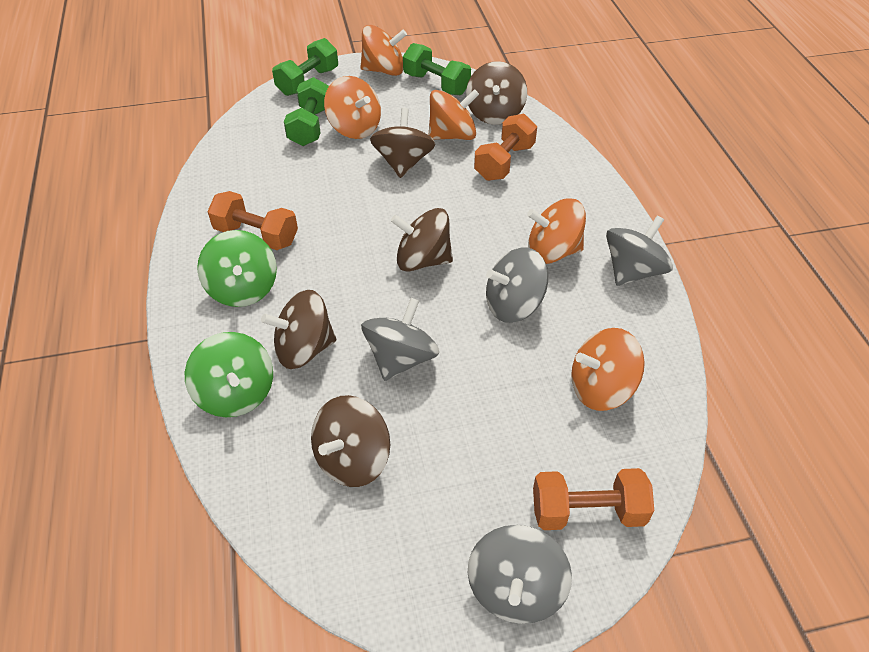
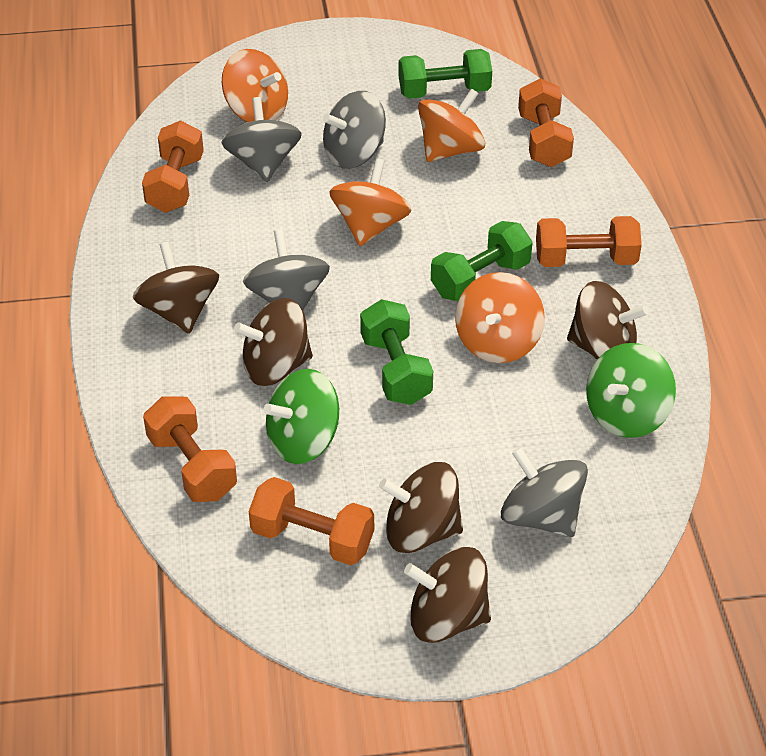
orange dumbbell: [207,191,298,250] [474,114,537,181] [533,468,654,530] = 3 -> [142,121,204,213] [143,396,237,502] [249,477,374,565] [518,78,574,167] [536,216,642,267] = 5
orange spinning top: [324,76,381,139] [361,25,407,76] [429,89,479,140] [527,198,586,264] [571,328,645,411] = 5 -> [222,49,288,122] [329,158,412,246] [418,88,485,162] [455,272,545,363] = 4

